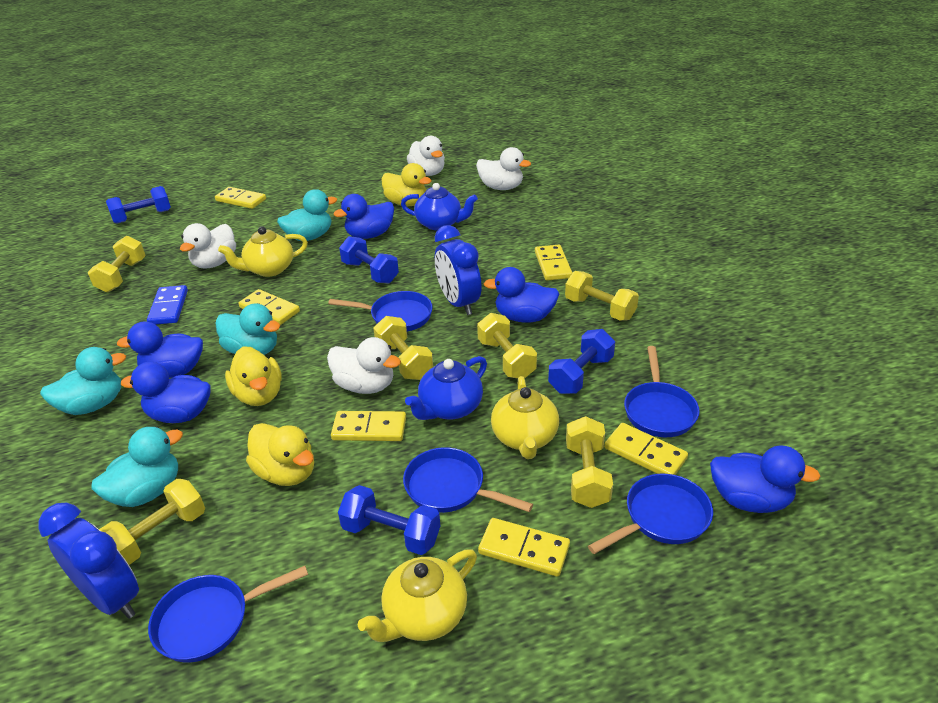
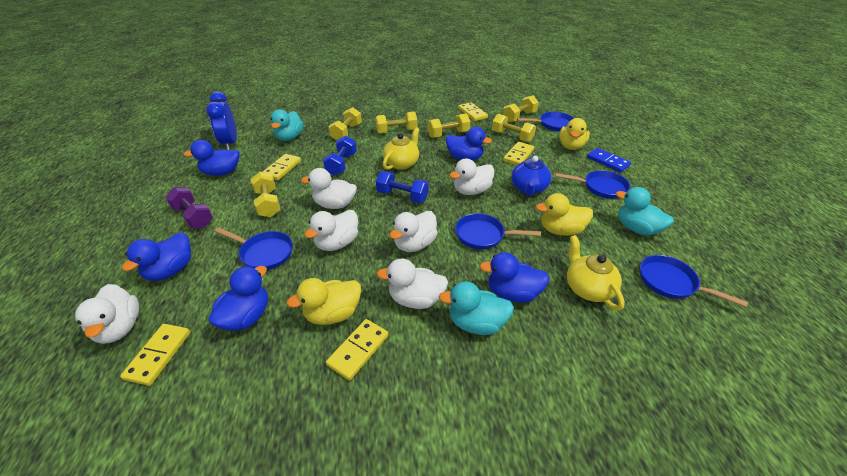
blue clock: [38,503,139,619] [435,225,482,315] = 2 -> [206,92,237,150] = 1
blue dumbbell: [106,186,171,224] [338,485,440,555] [339,236,399,284] [548,329,615,394] = 4 -> [323,136,357,176] [376,171,428,203] = 2
blue teapot: [401,183,478,230] [405,356,487,420] = 2 -> [511,155,551,196] = 1
purple dumbbell: none = 0 -> [165,187,213,228] = 1
turquoise duck: [40,347,126,415] [91,426,183,507] [215,304,280,355] [277,189,337,241] = 4 -> [270,109,304,141] [439,281,514,335] [616,187,674,236] = 3
white duck: [180,223,236,269] [327,337,401,394] [407,136,445,176] [476,147,531,190] = 4 -> [75,284,139,344] [301,168,357,209] [304,210,358,251] [377,259,448,309] [389,211,438,252] [449,158,494,195] = 6
yellow domino: [215,187,266,209] [239,289,300,325] [331,411,406,441] [478,518,570,577] [535,245,572,281] [604,423,688,475] = 6 -> [120,324,190,386] [263,154,301,180] [326,319,389,381] [458,102,488,121] [503,142,534,165] = 5
yellow teapot: [218,226,308,277] [358,550,477,642] [491,376,559,459] = 3 -> [383,127,420,170] [567,235,625,311] = 2

